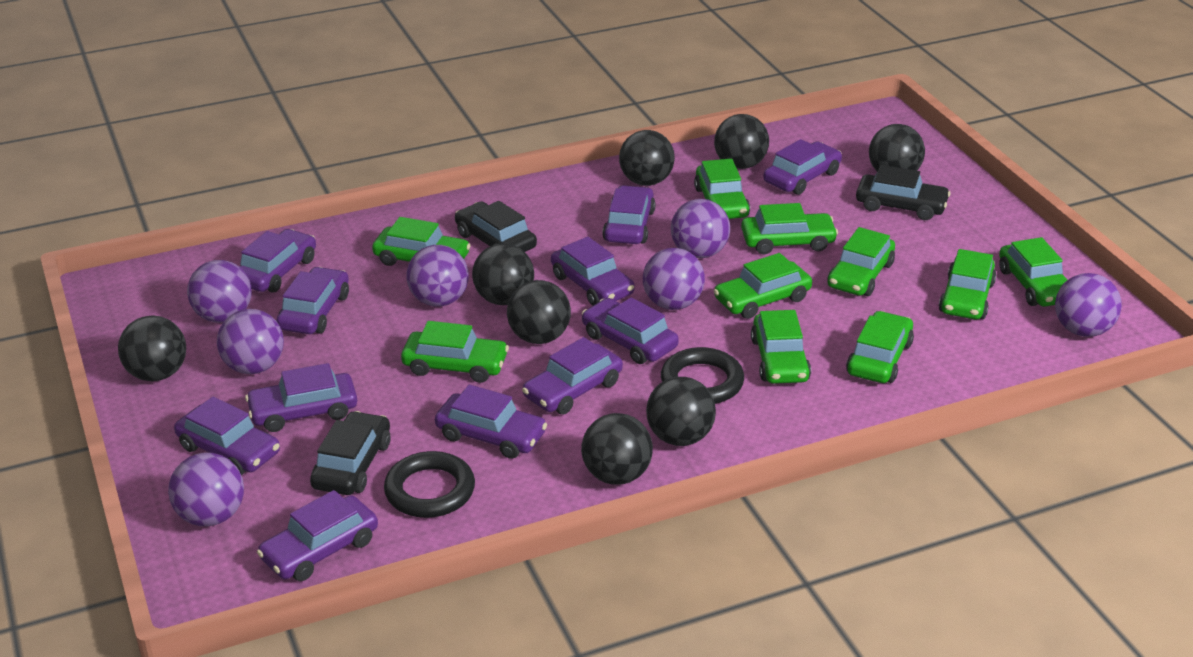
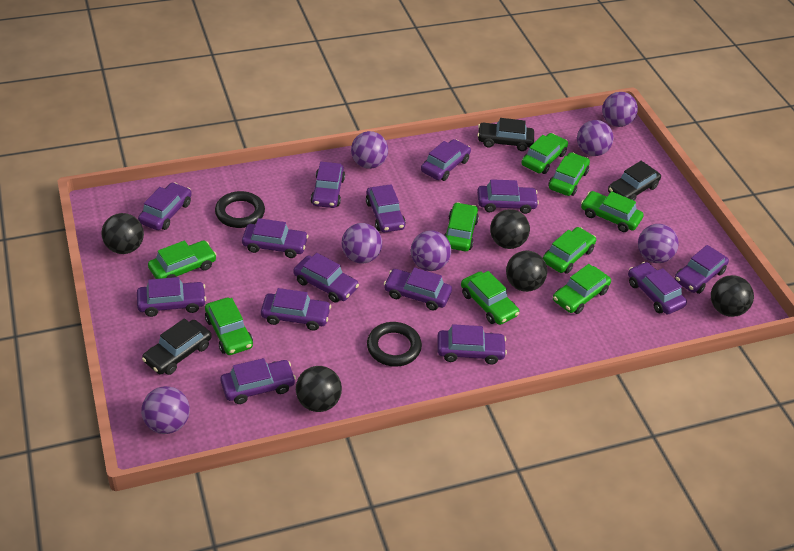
black ball: [118,315,186,381] [472,243,534,305] [507,280,571,344] [581,413,653,485] [619,130,675,186] [646,377,716,446] [714,114,769,169] [869,124,925,172] = 8 -> [101,213,144,254] [296,366,342,412] [490,209,530,249] [506,250,547,292] [711,275,754,317] = 5
green car: [372,217,471,266] [401,321,509,383] [694,159,750,219] [714,253,812,319] [741,203,838,254] [751,310,811,384] [827,227,895,296] [846,311,914,383] [939,249,997,319] [999,237,1067,307] = 10 -> [148,240,217,279] [205,298,253,355] [444,202,479,251] [461,271,519,325] [521,133,568,174] [543,227,596,274] [548,152,590,196] [553,264,611,314] [581,191,644,232] = 9
purple car: [174,397,280,475] [239,229,316,292] [245,363,357,432] [257,490,378,581] [276,267,349,334] [435,385,547,459] [522,337,623,415] [551,237,634,306] [582,297,679,364] [602,185,656,244] [763,139,842,195] = 11 -> [137,277,206,317] [138,182,192,230] [220,358,296,404] [242,218,308,258] [261,288,331,331] [293,253,359,303] [311,162,345,208] [366,184,406,233] [384,267,452,311] [421,139,471,181] [437,324,507,365] [477,179,539,214] [628,262,687,315] [674,245,729,294] = 14

